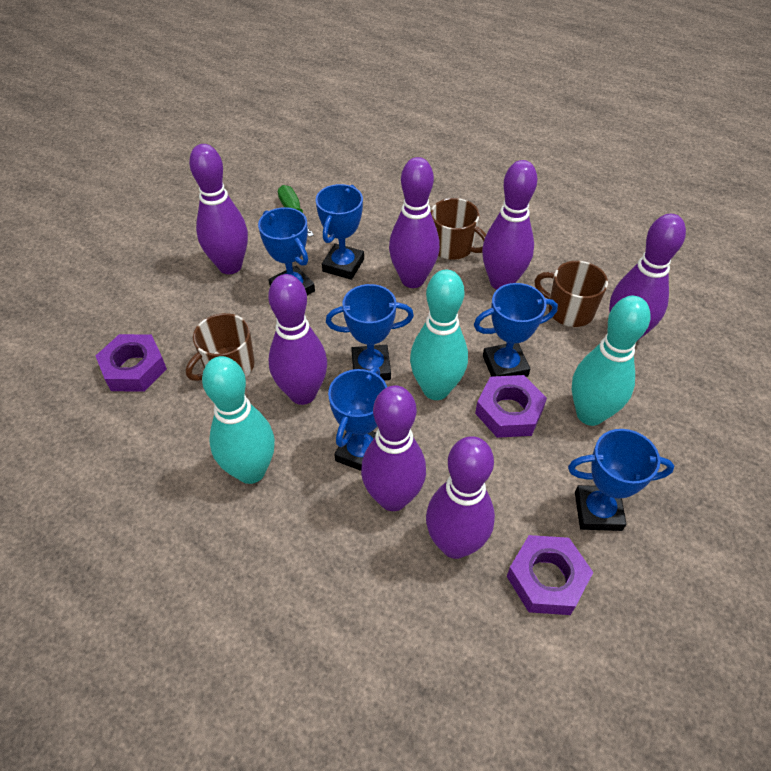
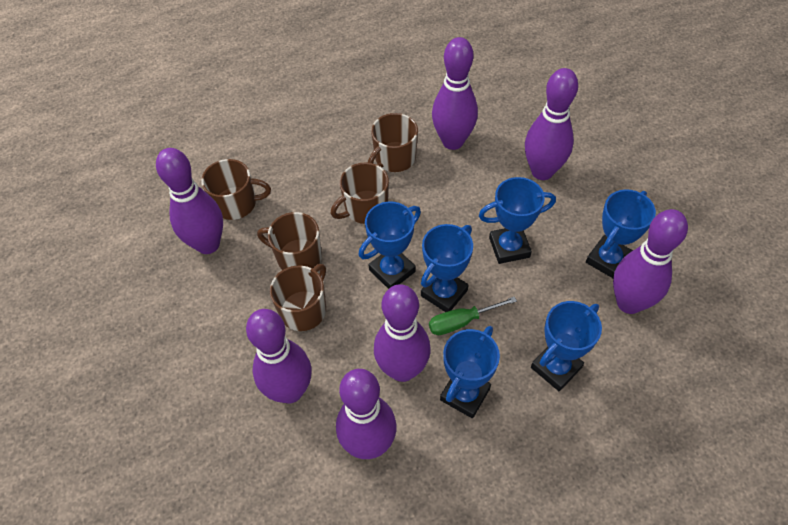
brown mug: [186,313,255,381] [431,198,486,260] [534,261,608,327] = 3 -> [201,159,271,220] [257,212,322,270] [270,264,326,331] [330,162,389,224] [368,113,418,172] = 5
purple nut: [96,334,167,392] [475,375,547,438] [507,535,593,615] = 3 -> none = 0
turquoise bowling pin: [202,356,275,484] [410,270,468,400] [572,296,650,426] = 3 -> none = 0

